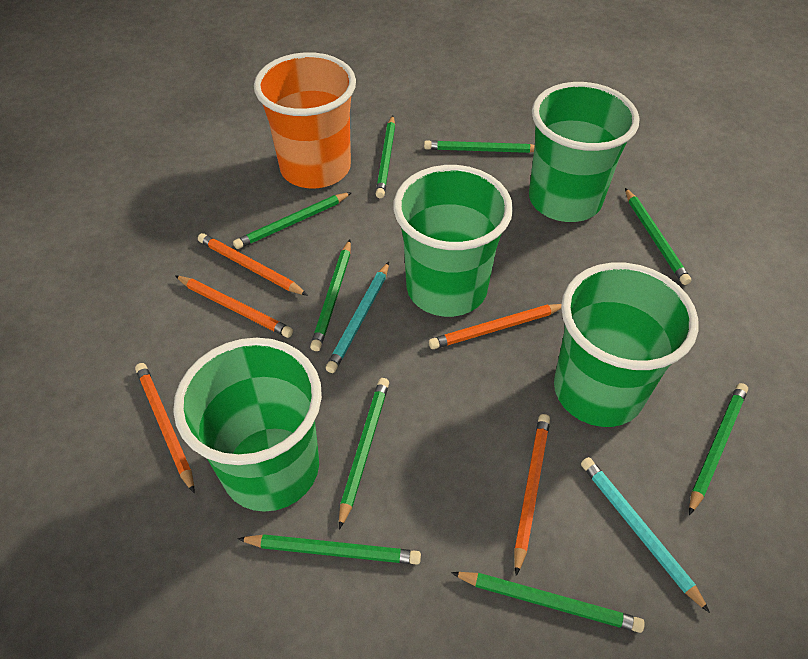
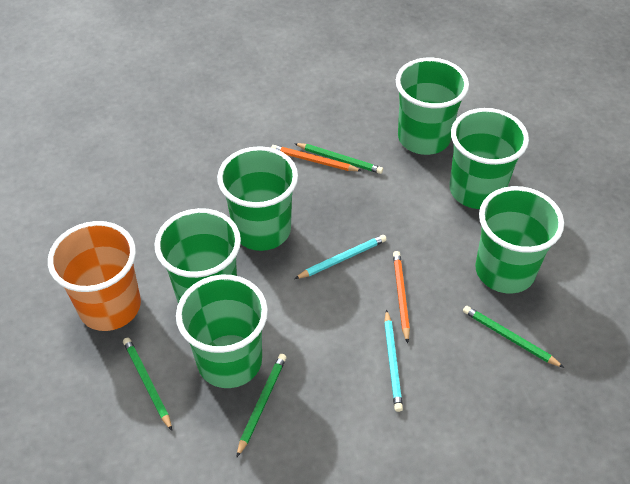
green cup: [173,338,322,512] [393,165,513,317] [529,82,640,222] [554,262,698,427] = 4 -> [154,208,241,303] [176,275,268,388] [217,146,298,251] [396,58,469,155] [449,108,529,209] [475,186,564,294] = 6
green pencil: [233,192,352,249] [237,534,421,565] [310,240,351,351] [339,378,389,530] [376,115,395,198] [424,140,535,153] [451,572,645,633] [625,188,691,285] [689,383,748,515] = 9 -> [123,337,172,431] [236,354,286,458] [294,143,383,174] [463,306,564,368] = 4
orange pencil: [135,363,194,493] [175,275,293,338] [198,233,308,296] [429,304,562,349] [514,414,550,576] = 5 -> [271,145,362,171] [393,251,410,344] = 2

